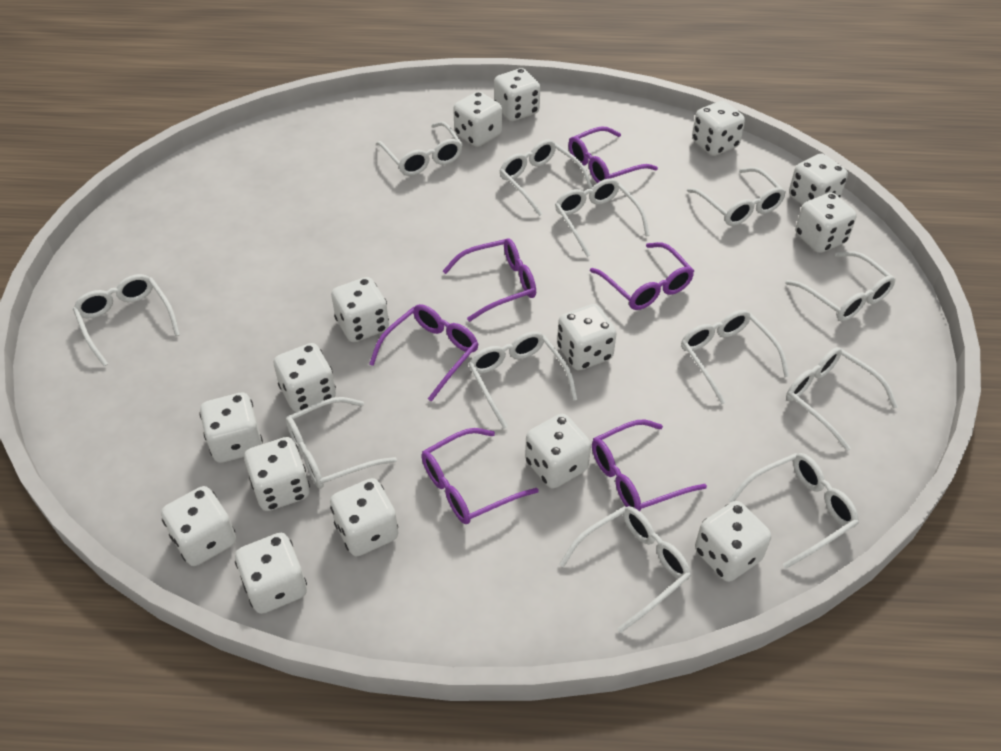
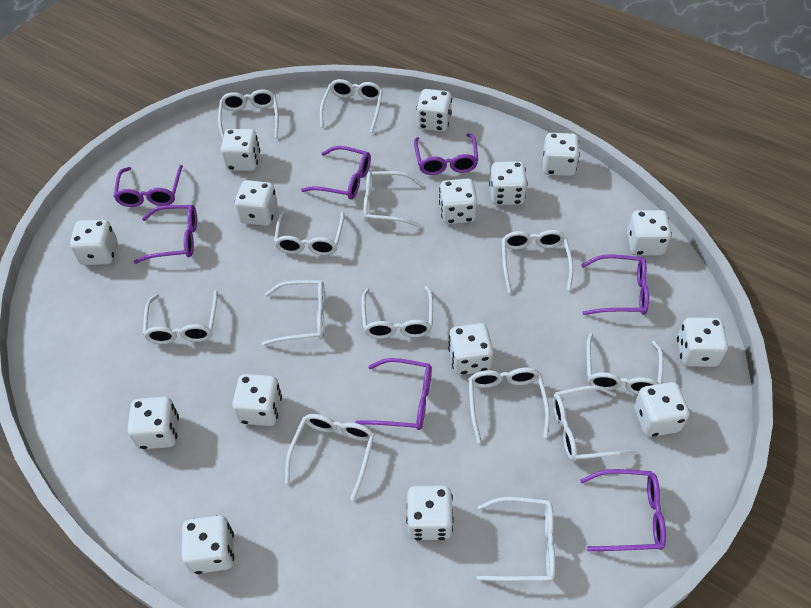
purple glasses: [369,304,478,402] [421,428,539,524] [443,238,536,322] [568,126,658,183] [590,242,694,310] [592,419,707,511] = 6 -> [113,165,183,207] [134,205,197,264] [301,146,371,199] [355,358,432,430] [414,133,478,175] [580,469,666,551] [581,254,649,315] = 7
white glasses: [73,274,180,366] [286,397,397,489] [376,122,463,176] [469,331,578,429] [500,140,593,216] [555,178,650,257] [559,506,691,633] [681,310,789,404] [687,167,786,226] [728,453,859,569] [785,251,896,321] [786,347,898,451] = 12 -> [143,290,218,344] [218,90,279,140] [261,280,325,346] [274,209,345,256] [285,414,375,501] [320,79,383,133] [361,286,433,339] [363,171,423,227] [468,368,550,443] [477,497,555,582] [502,230,573,292] [553,385,637,462] [586,333,663,394] = 13

